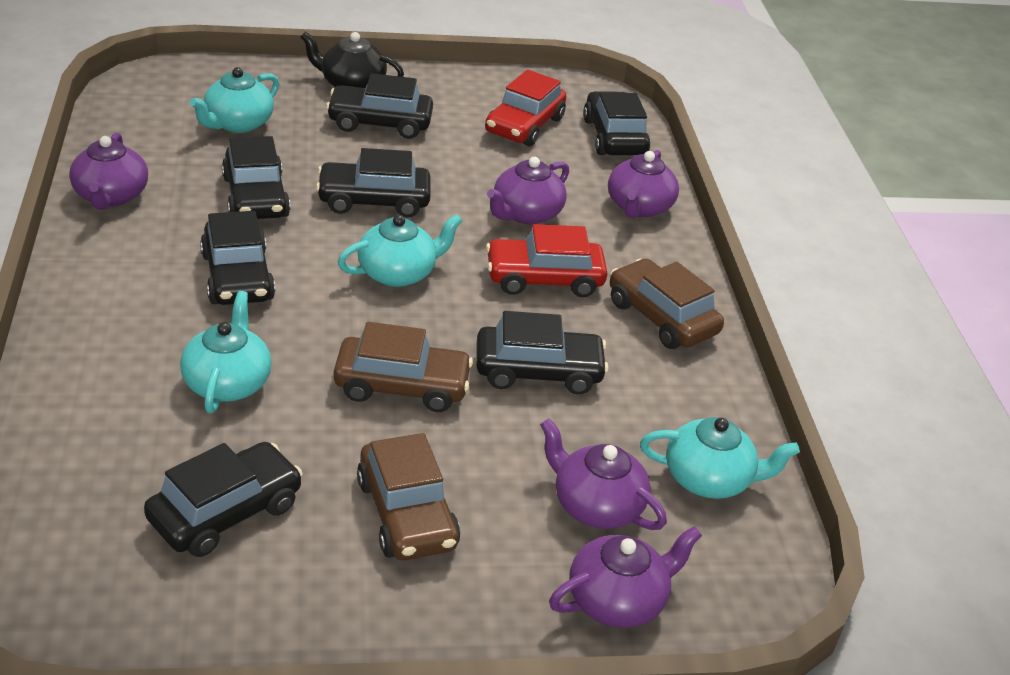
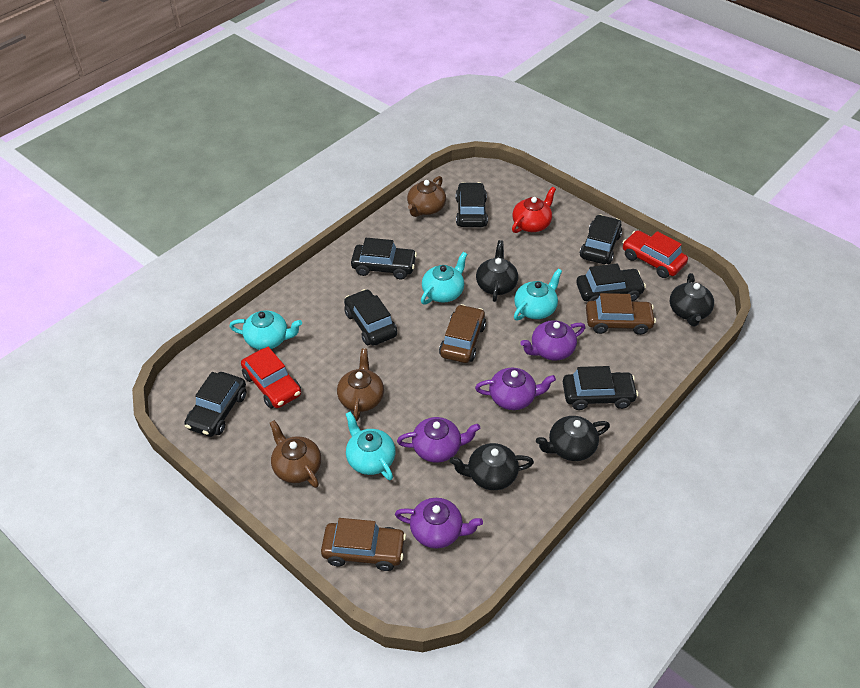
black teapot: [301,32,404,88] = 1 -> [449,443,534,490] [476,240,518,302] [536,416,610,461] [670,273,714,326] = 4
brown teapot: none = 0 -> [270,420,321,488] [337,348,384,421] [407,176,446,217] = 3
purple teapot: [69,132,148,210] [487,157,569,224] [540,418,667,530] [549,526,702,628] [608,150,679,218] = 5 -> [395,498,483,549] [397,417,480,463] [475,368,556,410] [520,320,585,361] = 4
red teapot: none = 0 -> [512,187,556,233] = 1

